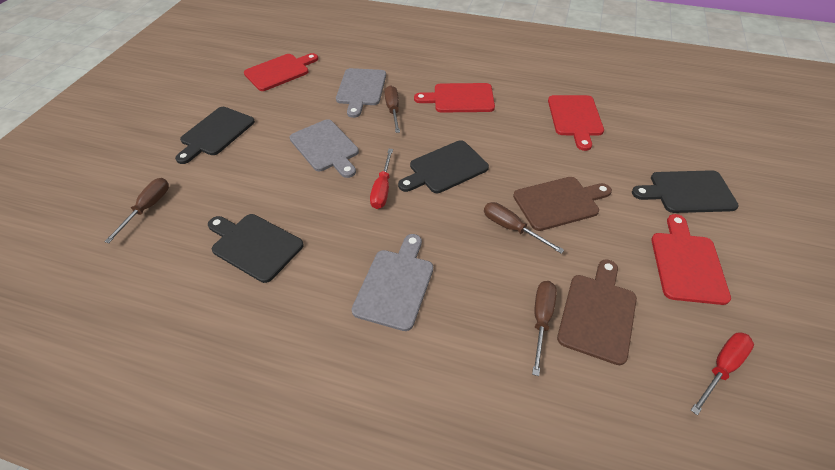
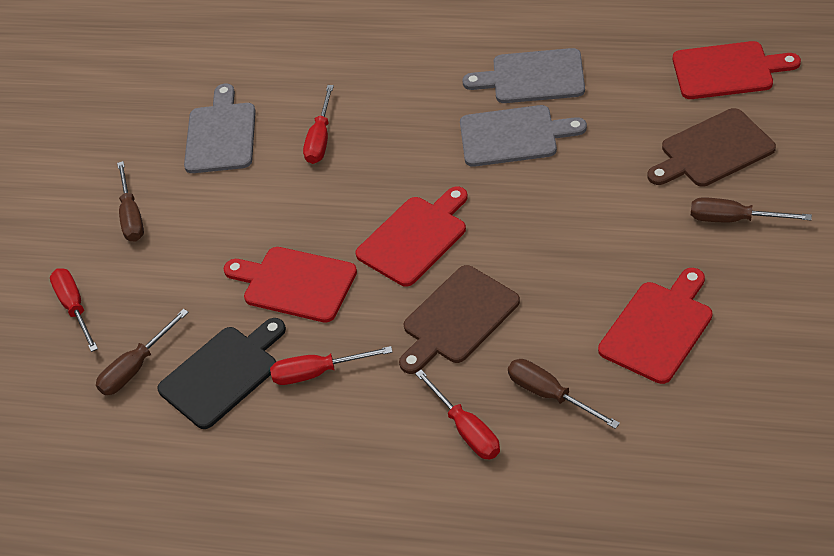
black cutting board: [175,107,255,164] [208,214,304,283] [398,140,489,193] [632,170,739,213] = 4 -> [157,318,286,429] = 1
red screwdriver: [370,149,393,209] [691,332,754,415] = 2 -> [50,268,98,352] [270,346,392,385] [303,85,334,164] [415,370,500,459] = 4

